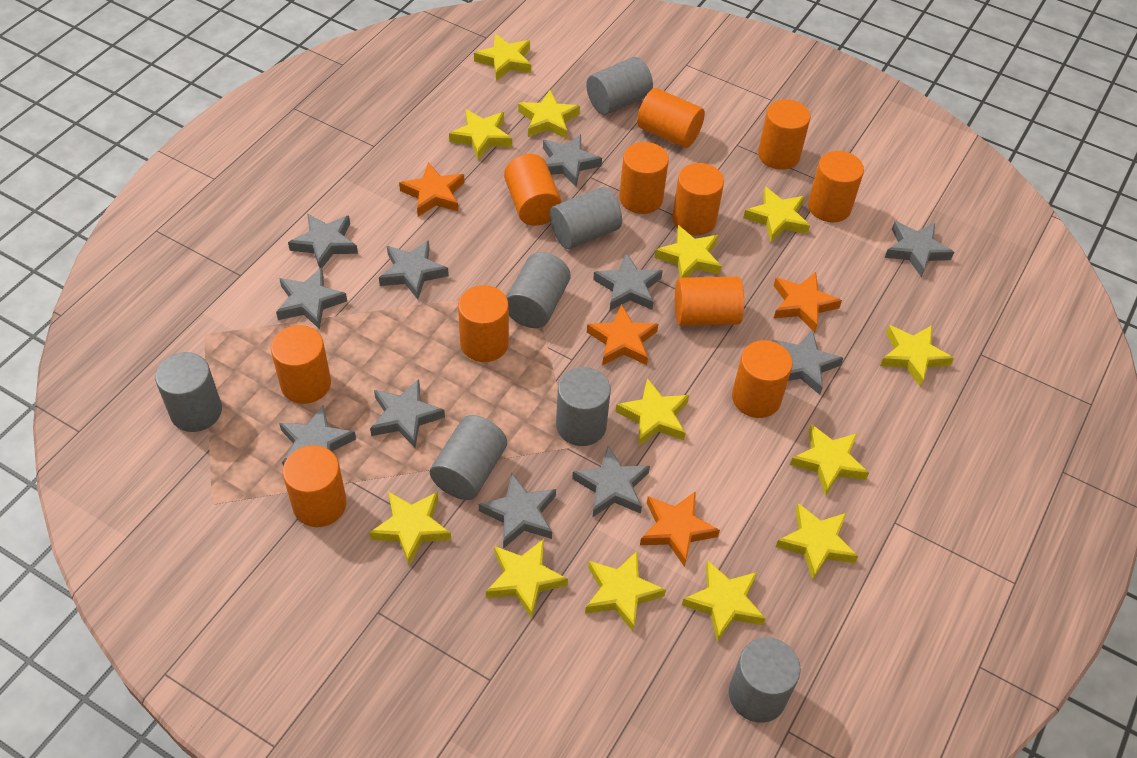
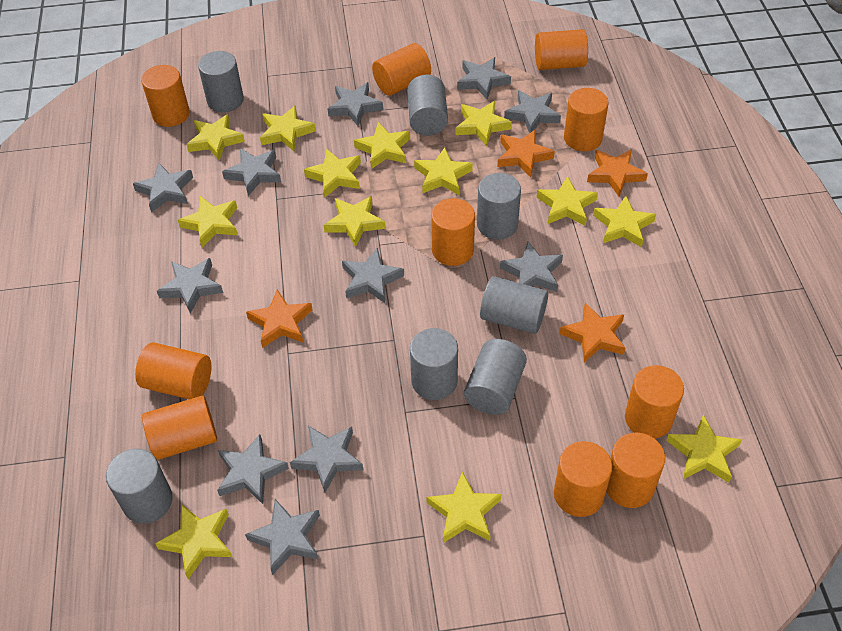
orange cylinder: [271,325,331,404] [282,445,347,527] [458,285,509,362] [504,154,562,226] [619,142,669,214] [637,88,705,148] [672,163,724,235] [675,277,744,326] [732,340,793,418] [758,99,810,170] [808,151,864,222] = 11 -> [135,342,211,399] [141,65,190,127] [142,396,217,460] [372,43,431,96] [431,198,475,266] [535,29,588,70] [554,441,612,517] [564,88,608,151] [606,433,665,508] [625,365,684,439] = 10

